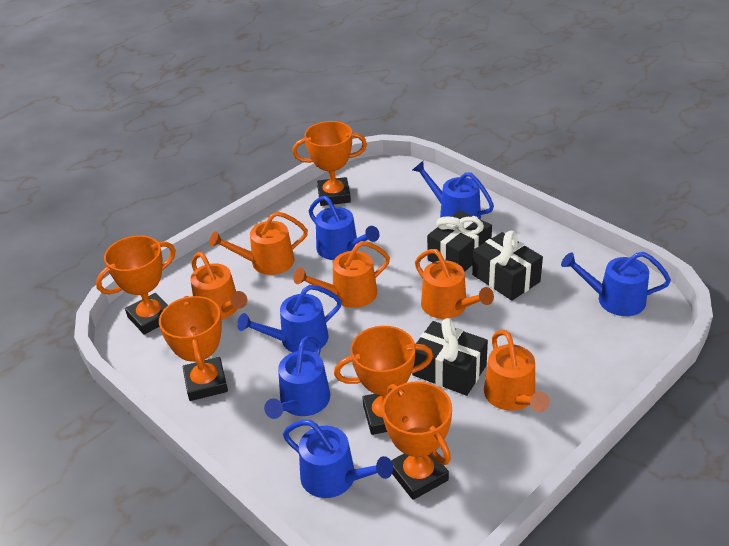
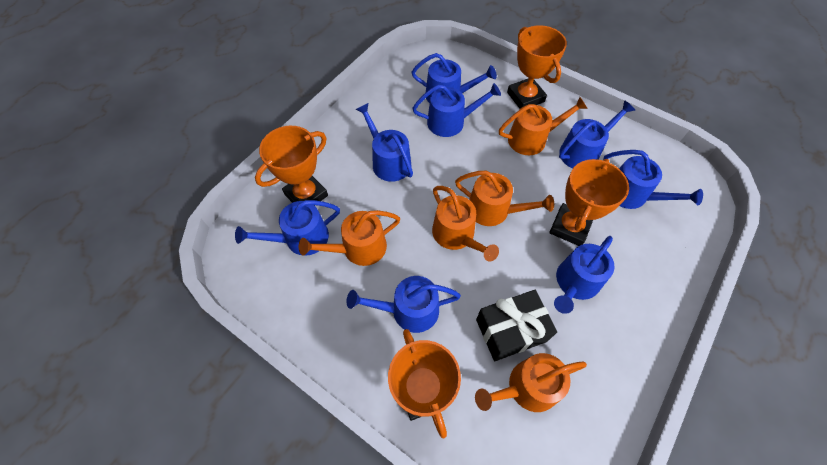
black gift: [412,318,488,396] [427,210,492,272] [472,231,543,301] = 3 -> [476,290,557,361] = 1
blue watering can: [237,285,342,352] [264,336,330,419] [283,420,393,498] [309,196,380,260] [413,161,494,219] [561,252,671,316] = 6 -> [235,200,340,256] [347,276,461,333] [355,103,413,182] [412,53,497,103] [412,83,501,137] [554,236,615,314] [559,100,635,168] [603,150,703,209] = 8
orange trophy: [96,235,176,335] [159,296,228,401] [292,121,367,206] [334,326,433,435] [382,382,452,500] = 5 -> [255,126,328,206] [388,329,461,439] [507,25,567,109] [549,159,629,246] = 4

